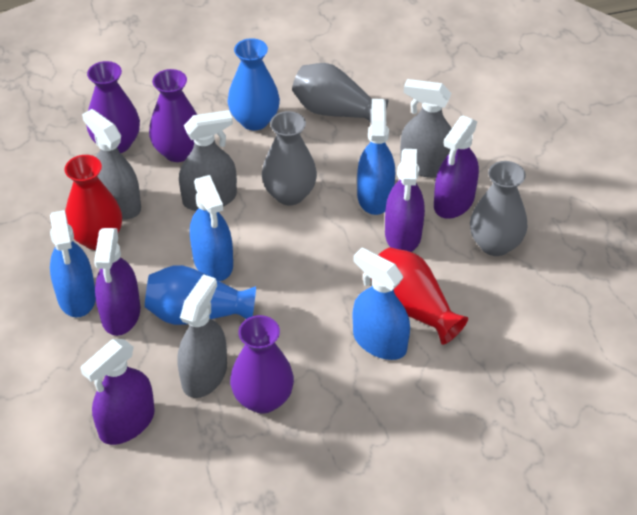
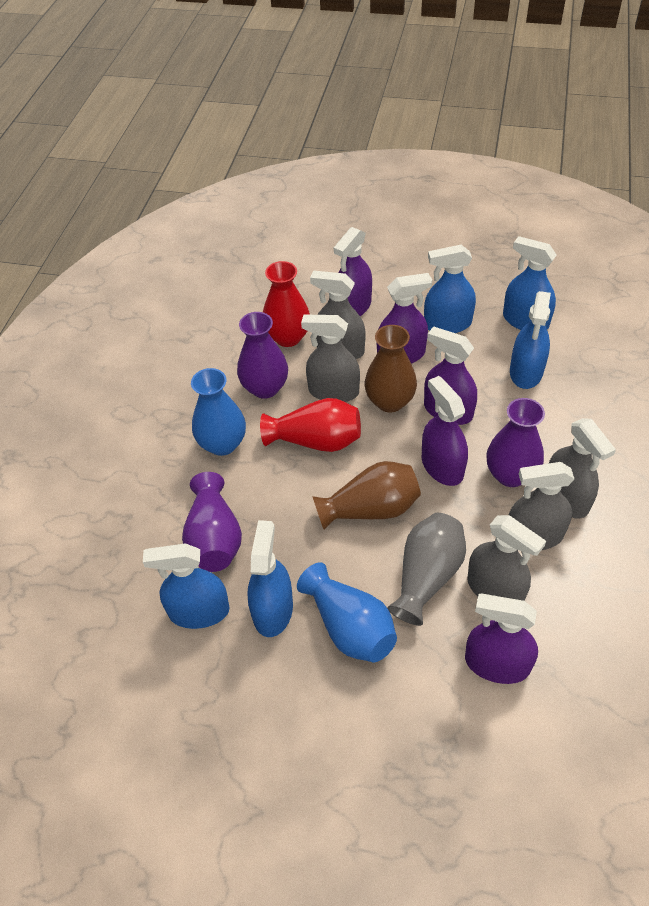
blue spray bottle: [50,210,96,317] [190,175,233,281] [353,248,410,360] [357,99,395,215] = 4 -> [143,543,230,629] [247,520,293,637] [424,245,476,333] [503,236,557,330] [510,291,551,389] = 5
brown vase: none = 0 -> [312,461,421,530] [365,325,417,413] = 2
grey spray bottle: [82,109,141,219] [177,274,227,398] [179,110,237,211] [400,79,452,178] = 4 -> [301,315,360,402] [310,271,366,359] [467,515,546,601] [509,462,574,550] [549,418,616,518] = 5
grey vase: [262,111,317,205] [292,63,389,123] [470,161,527,256] = 3 -> [387,513,466,626] = 1
purple spray bottle: [80,339,155,445] [94,228,140,336] [385,149,425,252] [434,115,479,219] = 4 -> [334,227,372,316] [377,273,432,364] [422,376,468,486] [424,326,477,425] [465,593,538,684] = 5

